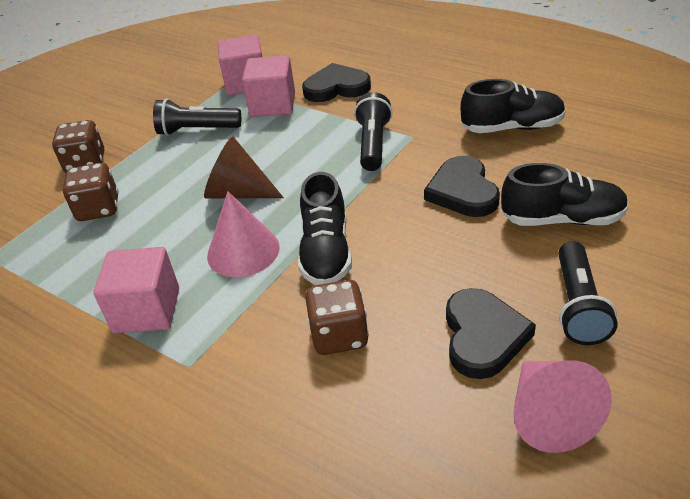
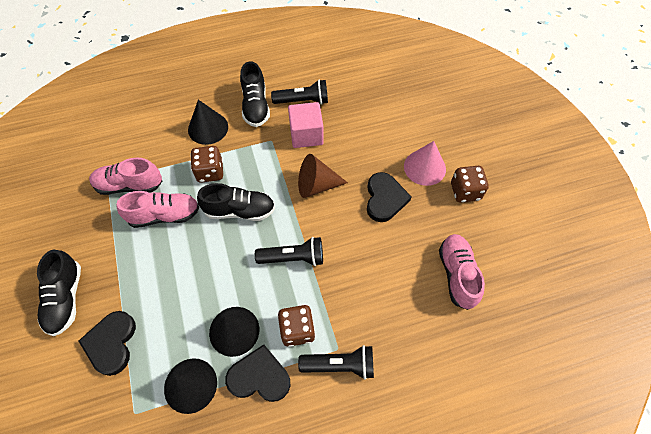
black cone: none = 0 -> [164,359,217,414] [188,100,228,145] [209,307,259,357] = 3
pink cone: [207,191,280,277] [513,360,612,453] = 2 -> [404,141,446,186] = 1
pink cube: [93,247,179,333] [218,35,262,95] [242,55,295,117] = 3 -> [288,102,324,148] = 1
pink shoe: none = 0 -> [89,158,162,195] [116,191,199,228] [439,234,485,310] = 3

